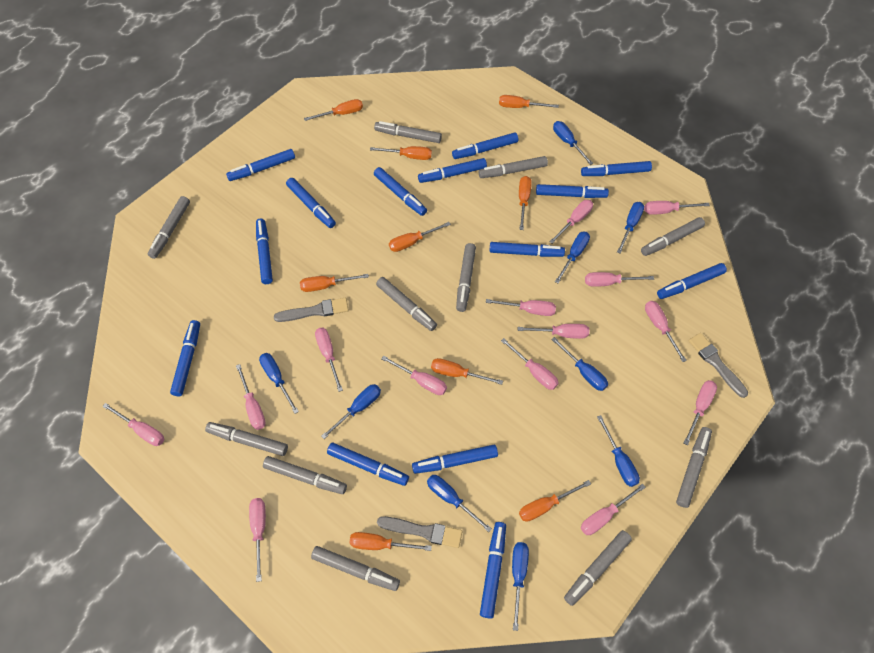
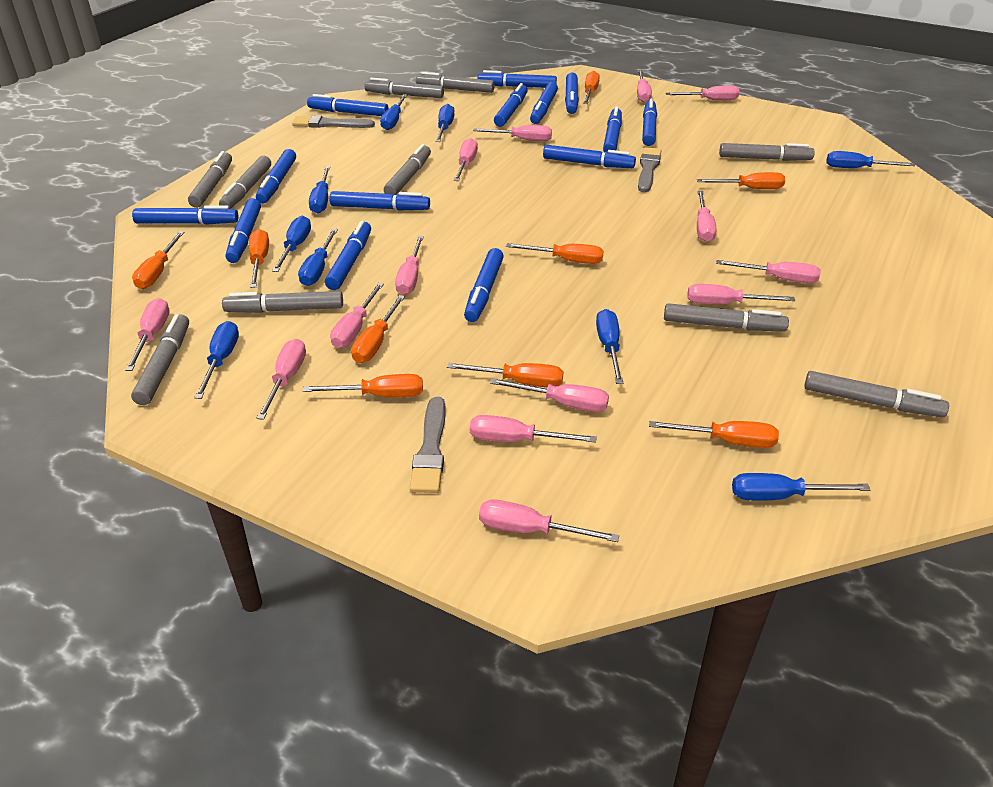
grey marker: [148,196,190,259] [205,422,288,456] [263,456,347,494] [311,546,400,591] [374,121,442,143] [376,277,437,331] [456,243,476,312] [479,156,548,178] [564,530,632,606] [641,217,705,256] [676,427,712,508] = 11 -> [131,314,189,405] [188,151,232,208] [219,156,271,209] [222,291,343,313] [365,78,444,98] [384,144,431,195] [416,72,494,93] [664,303,789,332] [719,143,815,161] [804,371,949,418] = 10

